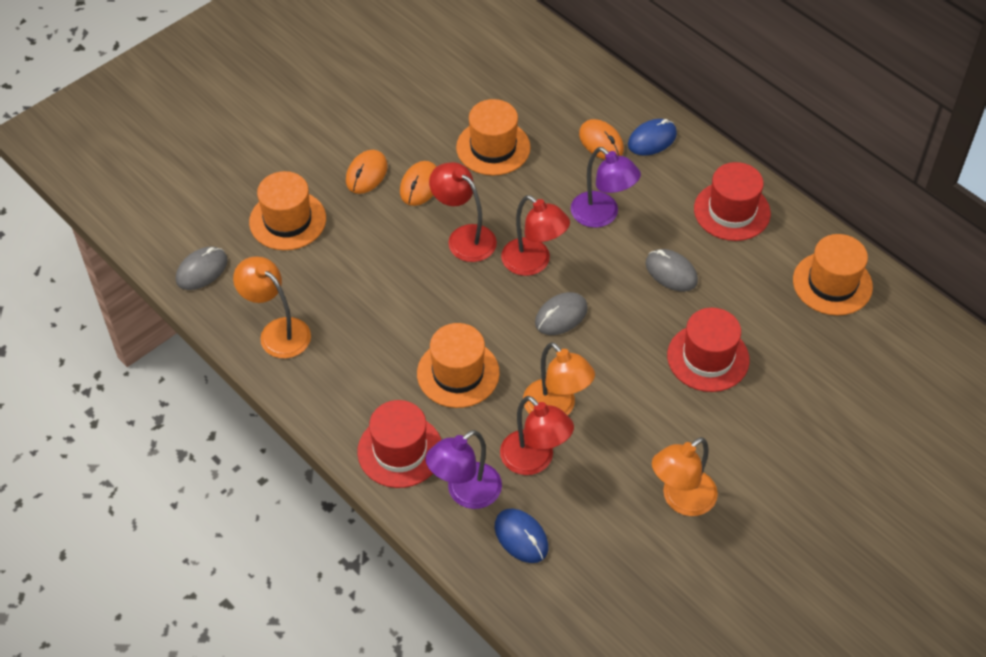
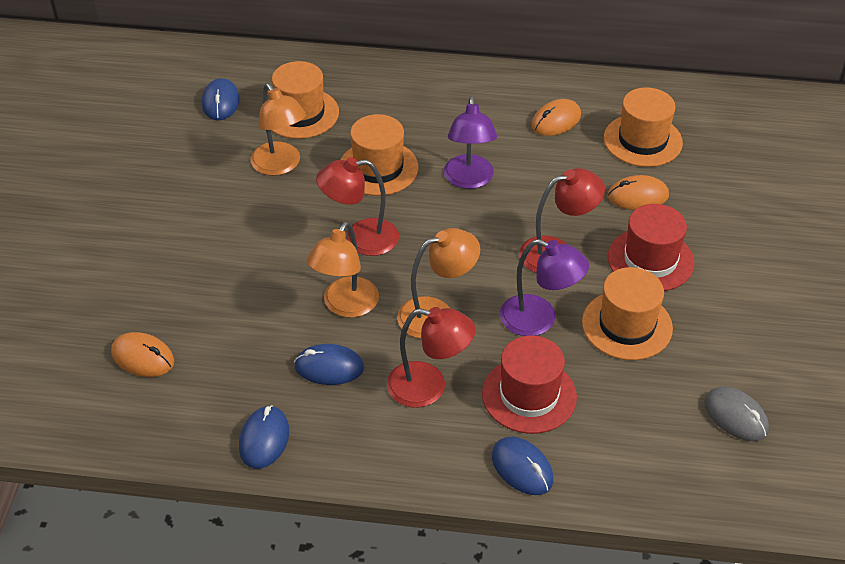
blue mouse: [495,509,549,563] [628,119,677,156] = 2 -> [202,78,240,120] [239,405,289,469] [294,344,364,385] [492,437,553,495] = 4
grey mouse: [176,246,228,290] [535,292,588,335] [646,249,698,292] = 3 -> [704,386,769,441] = 1
red hat: [357,400,441,488] [667,308,750,392] [694,162,771,241] = 3 -> [482,335,577,434] [608,204,694,291] = 2

